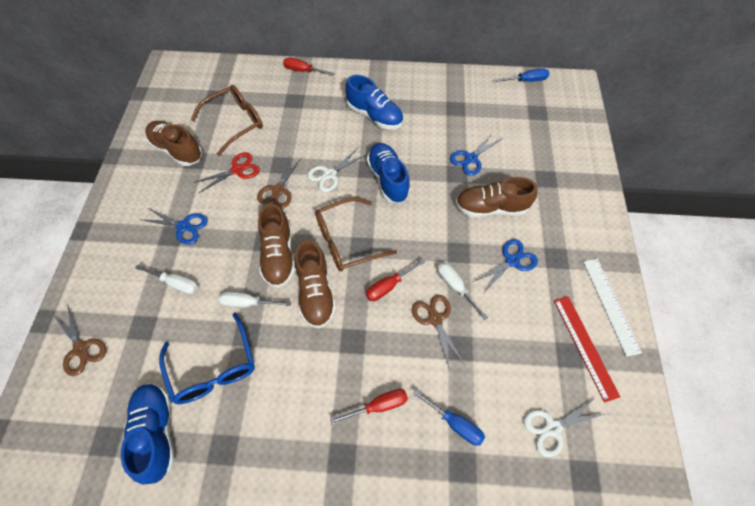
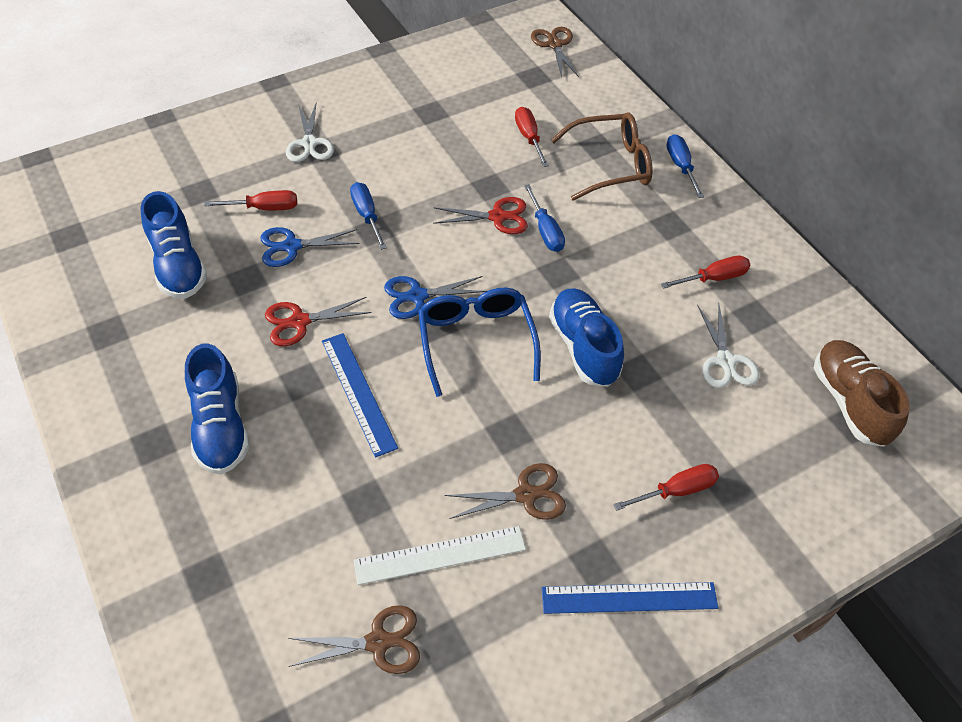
blue ruler: none = 0 -> [322,333,398,458] [542,582,718,614] = 2
blue scissors: [139,208,208,245] [450,132,503,176] [473,239,538,292] = 3 -> [261,227,360,267] [384,276,487,319] = 2
blue screwdriver: [413,390,485,446] [496,68,549,82] = 2 -> [350,182,387,250] [524,184,565,252] [667,134,704,198] = 3
brown glasses: [191,85,263,156] [315,197,397,271] = 2 -> [551,112,652,201] = 1
brown shoe: [145,121,202,166] [258,204,295,288] [295,240,336,328] [456,177,538,217] = 4 -> [814,340,910,447] = 1
red ruler: [554,296,620,402] = 1 -> none = 0
red scissors: [194,152,260,193] = 1 -> [265,297,371,346] [433,197,528,234] = 2
red screwdriver: [283,57,334,75] [330,389,408,424] [366,259,425,301] = 3 -> [204,190,297,210] [515,107,549,167] [613,464,719,511] [661,255,750,289] = 4
white screwdriver: [135,264,198,295] [219,292,291,308] [437,263,488,320] = 3 -> none = 0

